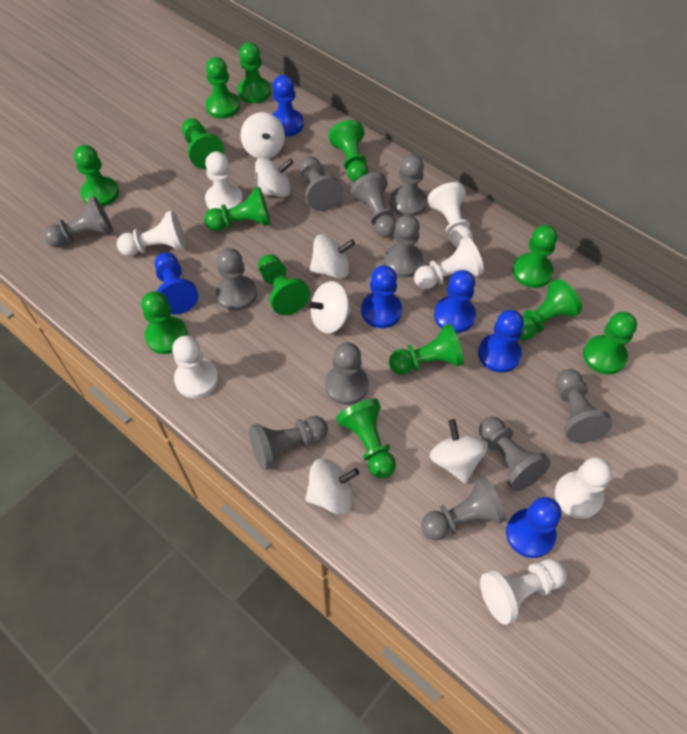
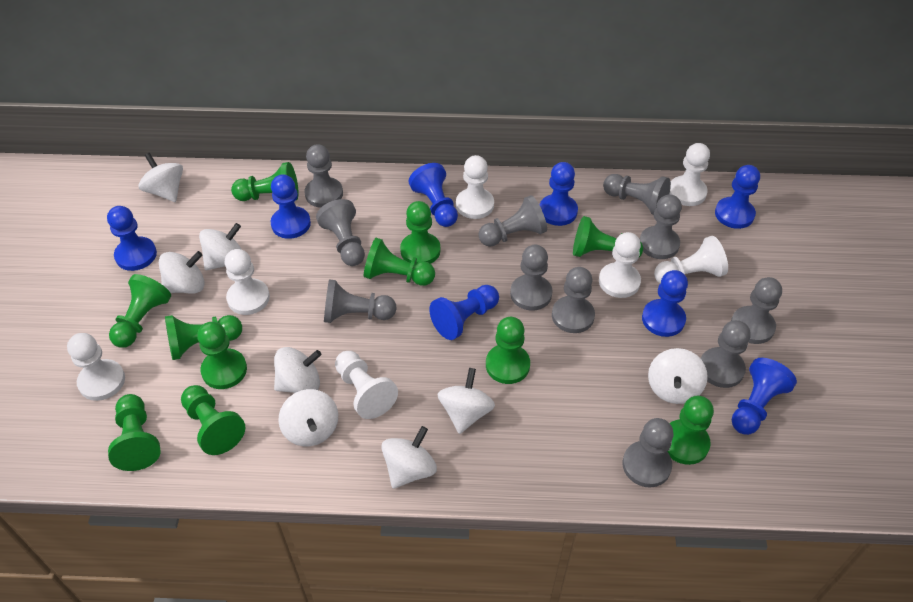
blue pawn: [154,252,198,314] [272,75,304,137] [361,265,402,328] [434,270,476,333] [478,310,524,373] [506,497,561,558] = 6 -> [107,206,157,271] [270,174,311,239] [409,163,458,227] [429,285,499,340] [540,162,578,226] [642,270,688,337] [715,165,760,229] [732,358,797,435] = 8
green pawn: [74,145,119,207] [141,291,188,354] [182,118,225,169] [204,187,271,231] [206,57,240,119] [237,42,271,104] [258,254,310,315] [329,120,368,182] [336,398,396,479] [389,324,464,374] [513,225,558,288] [519,279,582,340] [583,312,637,375] = 13 -> [108,394,161,471] [109,274,171,348] [165,315,242,360] [181,385,245,455] [197,322,247,389] [231,162,299,201] [364,238,435,286] [400,201,441,264] [486,317,530,384] [573,216,643,257] [668,396,714,465] = 11
white spinning top: [241,112,285,159] [254,157,294,197] [305,458,359,514] [306,281,352,334] [309,234,355,279] [430,419,488,484] = 6 -> [139,153,183,202] [159,251,204,294] [199,223,242,270] [274,347,322,393] [278,389,338,446] [381,426,437,489] [437,368,495,434] [648,348,708,404] = 8

